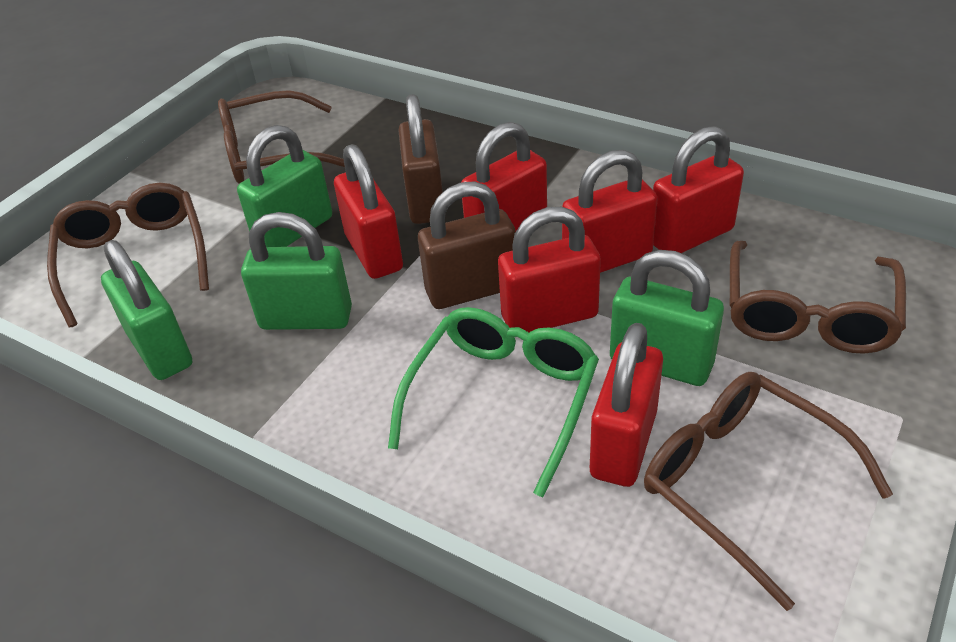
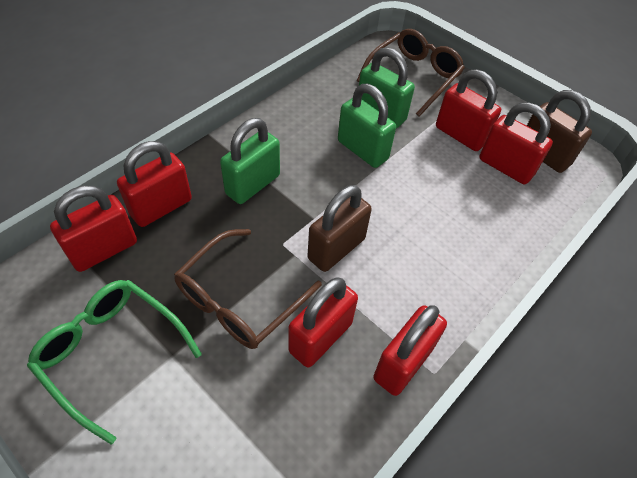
brown glasses: [47,183,209,327] [218,90,345,184] [644,372,893,611] [730,241,906,354] = 4 -> [174,229,322,349] [357,29,465,117] = 2
green padlock: [101,240,192,380] [237,125,332,247] [241,212,352,330] [610,250,724,386] = 4 -> [220,118,280,204] [338,84,396,168] [359,47,415,128] = 3

